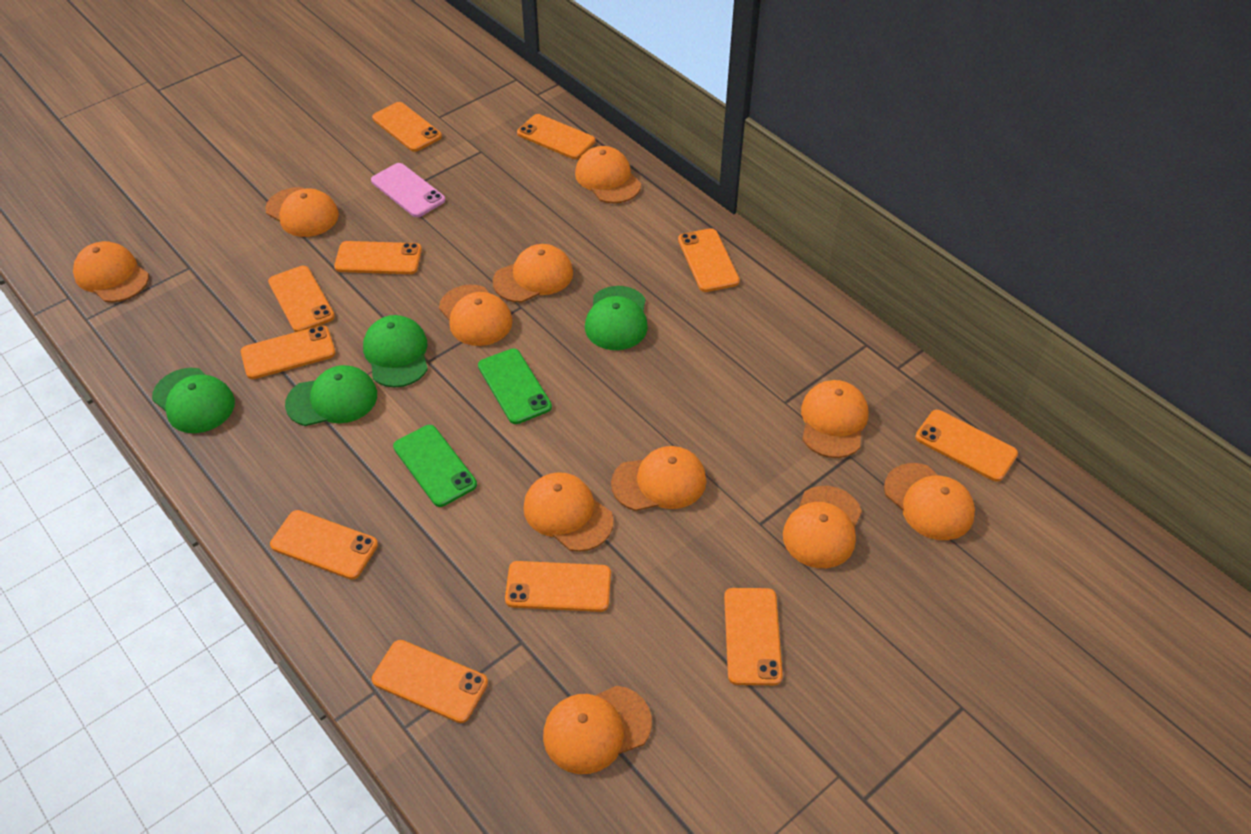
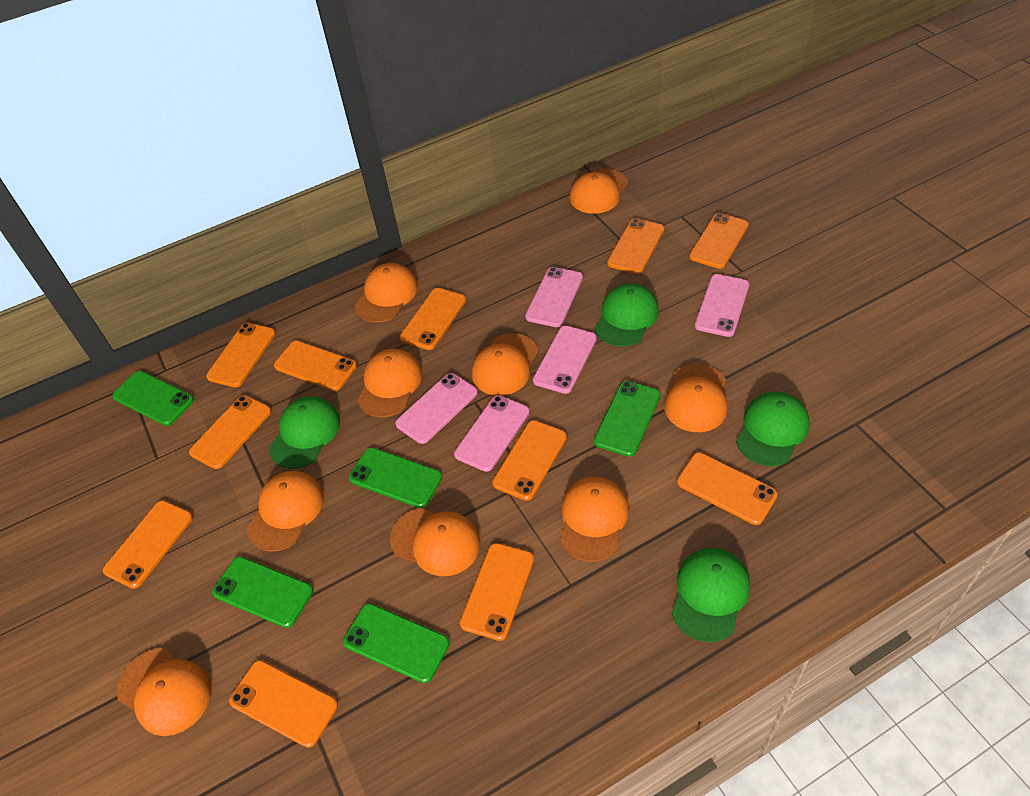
green phone: [393,425,477,507] [478,348,552,424] = 2 -> [112,371,194,426] [212,557,313,628] [343,603,449,683] [349,448,442,508] [594,381,661,457] = 5
orange cap: [73,241,149,302] [265,187,339,237] [439,285,513,346] [493,244,573,303] [523,472,614,552] [543,686,652,774] [575,146,641,203] [611,446,706,511] [783,486,862,568] [801,380,868,458] [884,463,975,540] = 11 -> [117,648,211,736] [247,471,324,552] [355,263,418,323] [358,349,422,417] [390,508,480,576] [472,333,539,396] [560,477,629,562] [570,169,628,214] [664,364,728,432] = 9
pink phone: [371,163,445,217] = 1 -> [395,373,478,444] [454,395,530,472] [525,267,583,327] [533,326,597,394] [695,274,750,337] = 5

